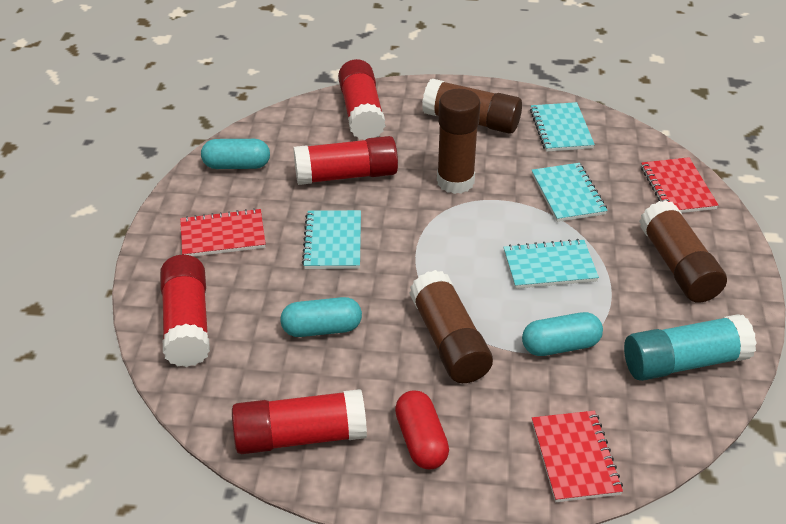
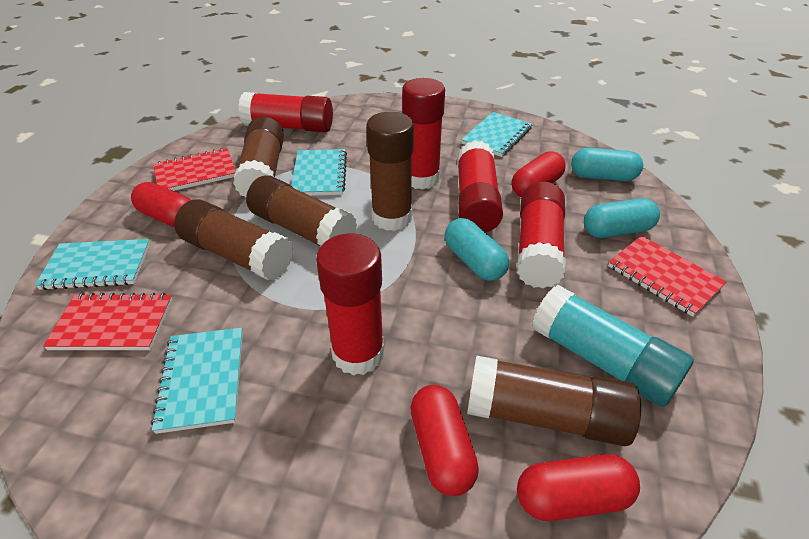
brown glue stick: [409,270,493,383] [422,79,522,134] [437,89,480,194] [639,200,727,303] = 4 -> [174,199,293,280] [233,117,284,197] [246,175,357,247] [366,112,414,231] [467,355,641,446] = 5
red capsule: [395,390,449,470] = 1 -> [131,182,191,227] [410,385,479,496] [512,151,566,197] [517,454,640,521] = 4
red glue stick: [160,255,210,367] [232,389,367,454] [293,136,398,185] [338,59,386,140] = 4 -> [238,92,333,132] [316,234,384,376] [402,78,445,190] [457,141,503,232] [517,182,566,288] = 5

